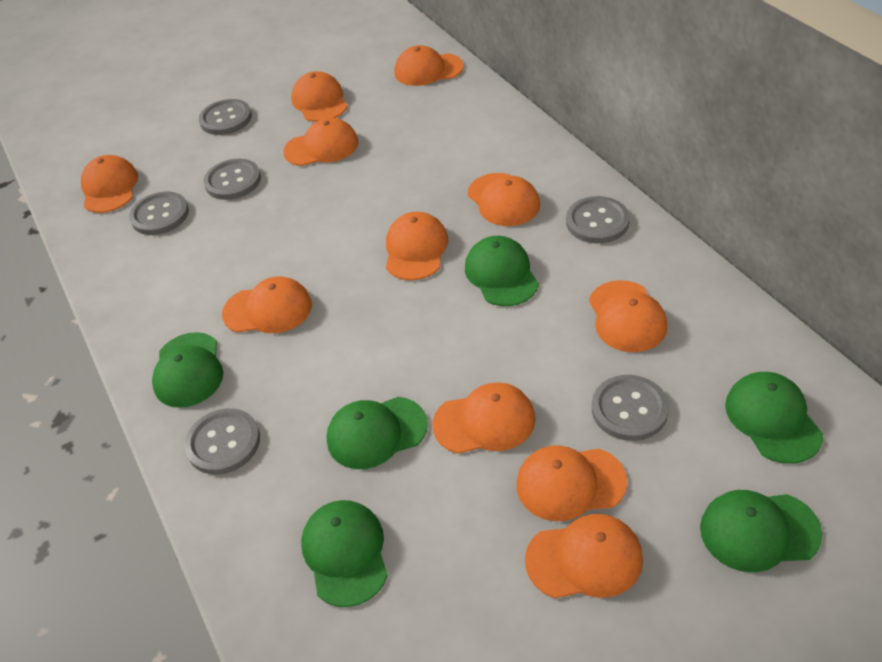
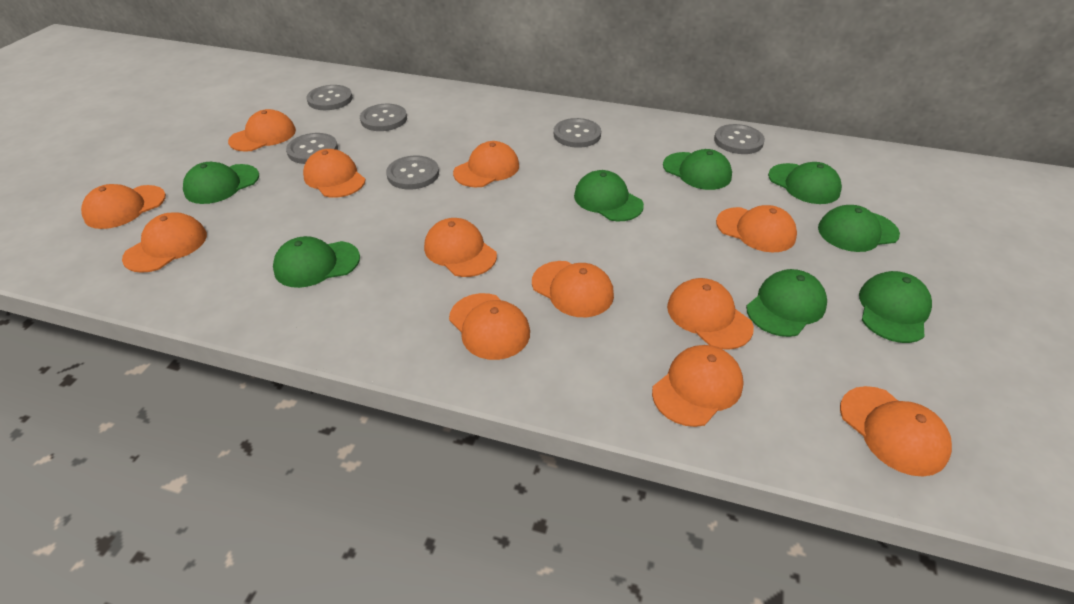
green cap: [152,332,223,408] [301,500,388,607] [326,397,428,469] [465,236,539,306] [700,490,822,572] [725,372,823,464] = 6 -> [183,162,259,204] [273,236,360,288] [574,170,644,222] [663,149,732,190] [746,269,827,337] [768,162,842,204] [818,205,900,252] [859,271,932,343] = 8
orange cap: [81,155,138,213] [222,276,312,333] [283,118,359,166] [291,71,348,122] [386,212,448,280] [394,45,464,86] [432,382,535,454] [468,173,540,226] [517,445,627,521] [525,514,643,598] [589,280,667,352] = 11 -> [81,184,166,229] [122,212,207,273] [228,109,296,152] [303,149,365,198] [424,218,497,277] [449,293,530,360] [453,141,519,187] [532,261,614,317] [652,345,744,427] [667,278,754,350] [716,205,797,253] [840,386,952,477] = 12

